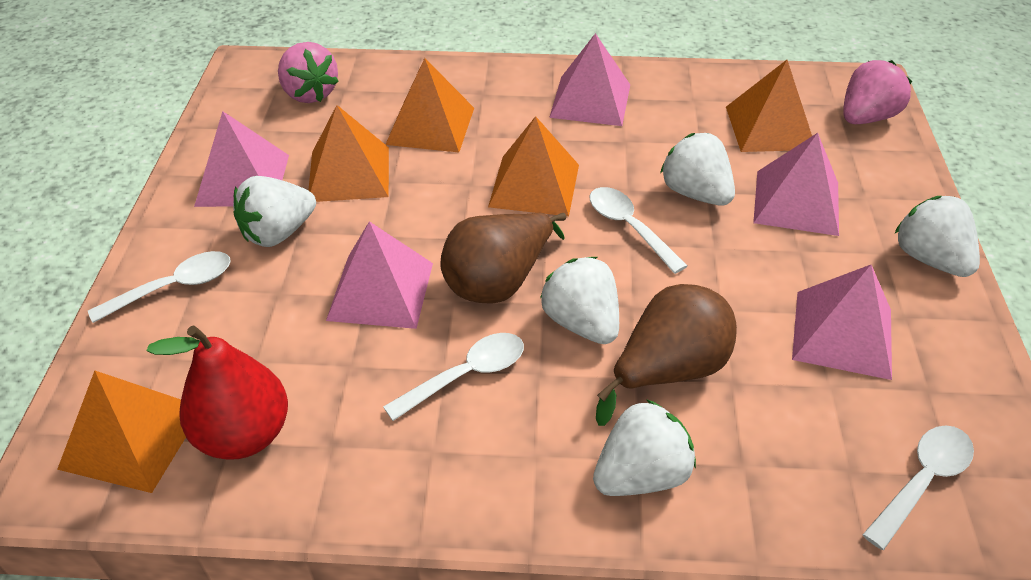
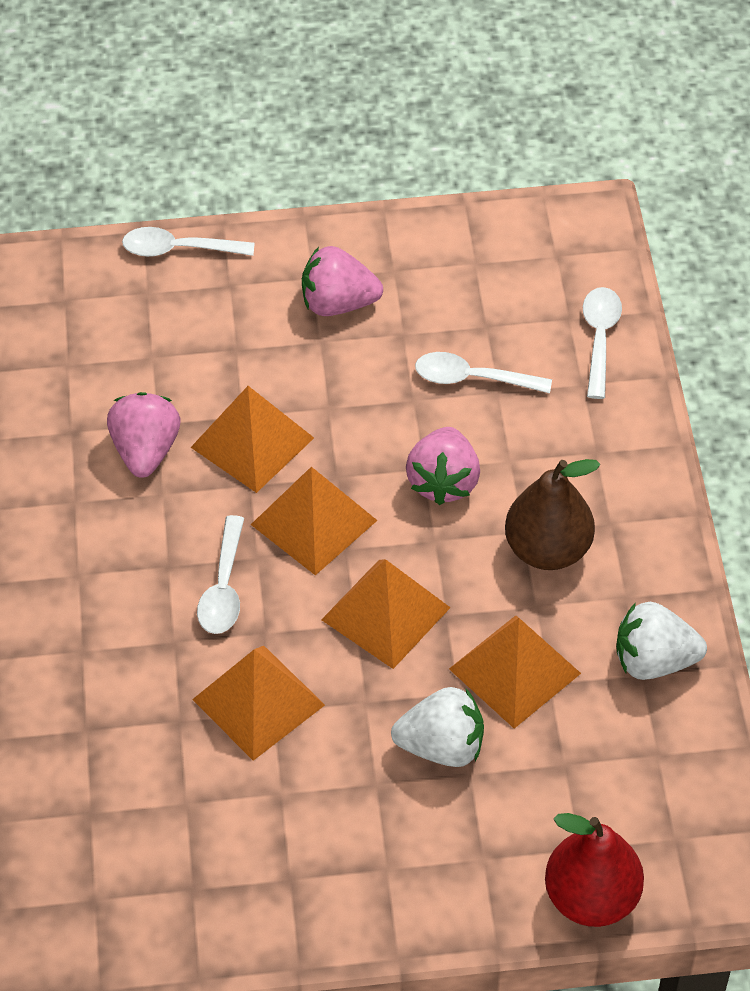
brown pear: [440,213,566,304] [596,284,737,426] = 2 -> [505,459,601,570] = 1
pink pyramid: [194,111,289,207] [326,221,433,329] [549,33,630,126] [753,133,839,236] [792,265,892,380] = 5 -> none = 0
pink strawberry: [278,42,339,103] [843,60,912,124] = 2 -> [107,392,181,478] [302,246,383,316] [406,427,480,505] = 3
white strawberry: [233,176,316,247] [540,257,619,344] [593,399,696,496] [660,133,735,206] [895,196,980,277] = 5 -> [391,687,484,767] [616,602,707,680] = 2

